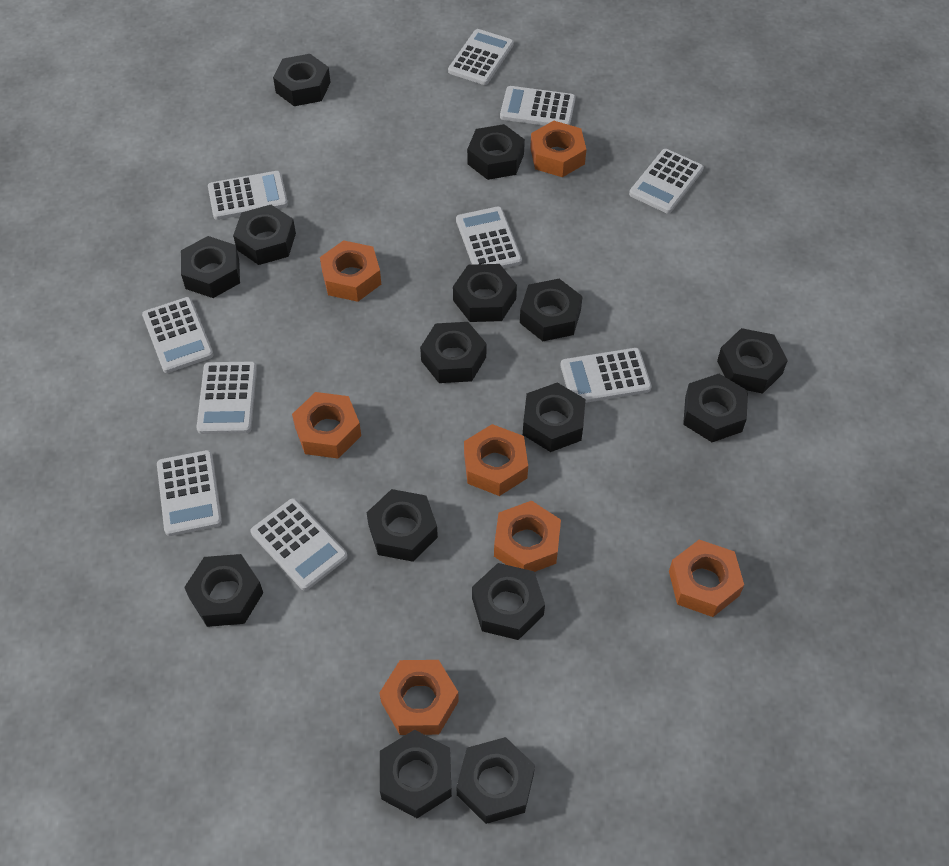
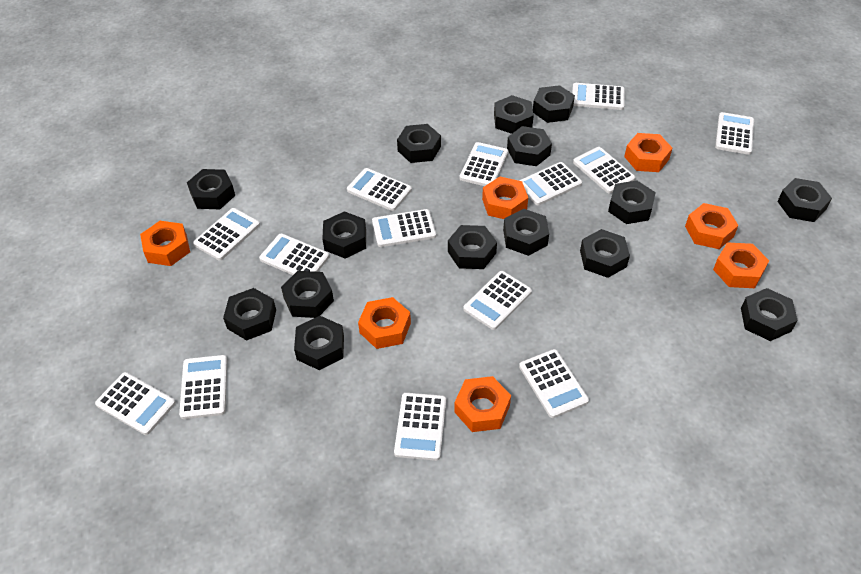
white calculator: [142,297,213,373] [157,450,222,536] [196,361,257,434] [208,171,288,220] [251,498,348,591] [448,29,514,85] [456,206,522,268] [500,86,576,126] [561,348,652,403] [629,149,704,213] = 10 -> [95,372,176,435] [179,355,227,419] [193,208,260,261] [259,233,329,275] [347,168,412,211] [372,209,436,247] [394,393,446,461] [459,142,508,186] [463,271,532,330] [519,162,582,206] [519,349,589,418] [572,83,625,110] [573,147,635,194] [715,112,754,155] = 14

